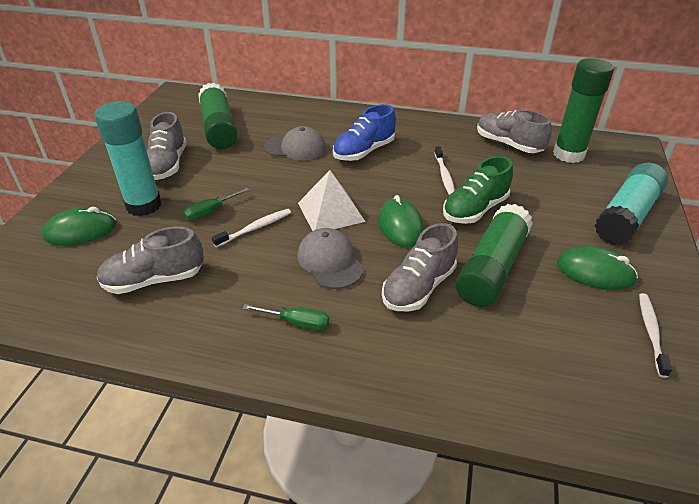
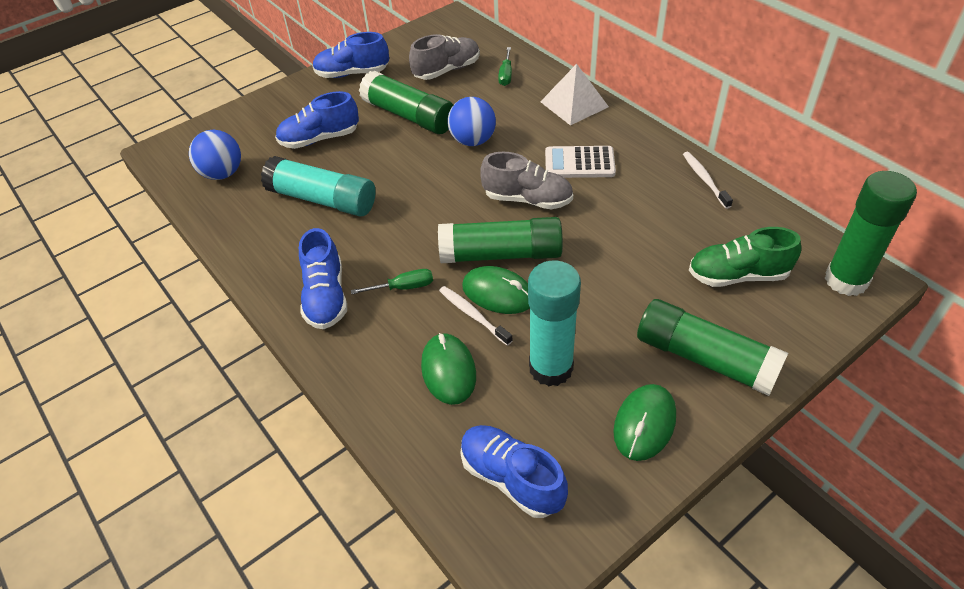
blue ball: none = 0 -> [189,130,241,180] [448,97,496,146] = 2
blue shoe: [333,104,396,161] = 1 -> [275,91,359,149] [299,228,347,329] [312,32,389,78] [460,425,568,518] = 4
green glue stick: [198,83,238,149] [456,204,533,307] [553,58,614,163] = 3 -> [359,71,453,134] [438,217,563,263] [637,299,788,396] [825,171,917,296] = 4
grey cap: [264,126,326,160] [298,228,364,289] = 2 -> none = 0
grey shoe: [97,227,204,294] [147,112,187,180] [382,223,458,311] [477,109,552,153] = 4 -> [409,34,480,80] [480,152,573,209] = 2
white calculator: none = 0 -> [545,146,616,178] = 1
white toothbrush: [212,209,291,247] [435,146,455,196] [639,293,672,378] = 3 -> [439,286,513,346] [683,152,733,209] = 2

